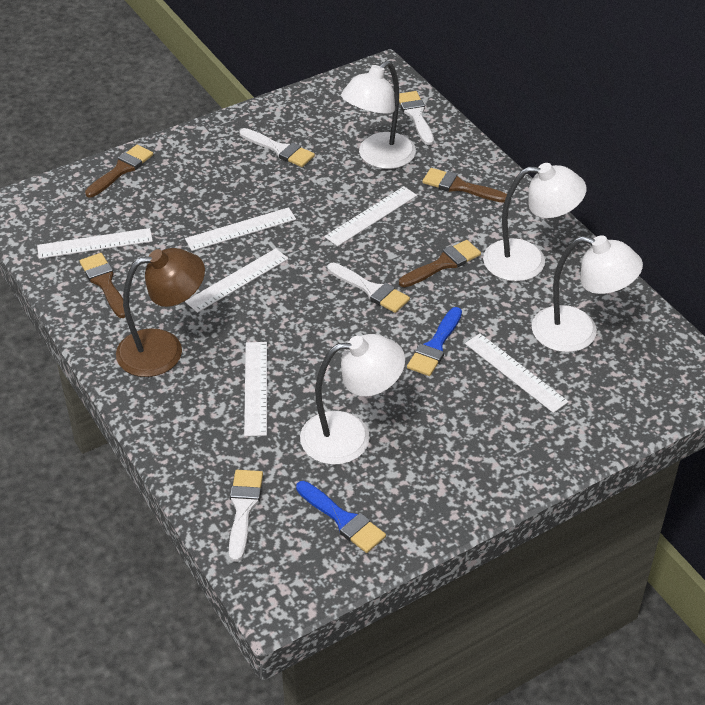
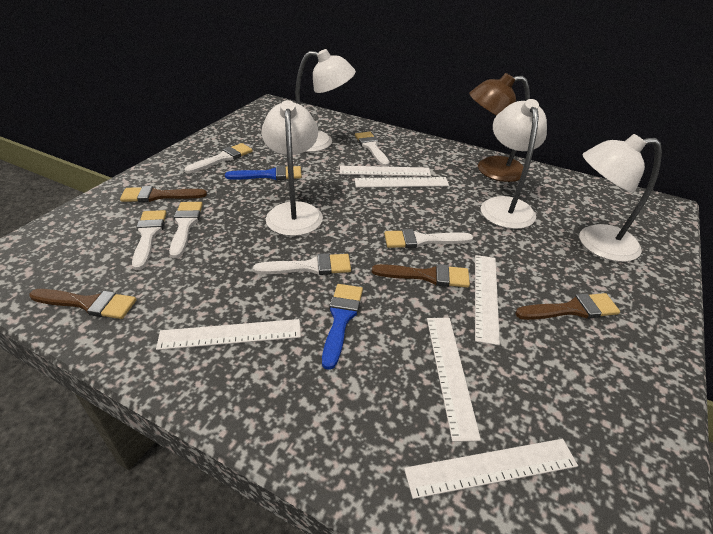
white brush: [229,470,263,562] [240,128,315,167] [327,263,410,313] [399,91,434,145] = 4 -> [132,210,167,270] [169,202,203,258] [184,143,253,174] [253,253,351,275] [355,132,390,167] [384,229,473,248] = 6

